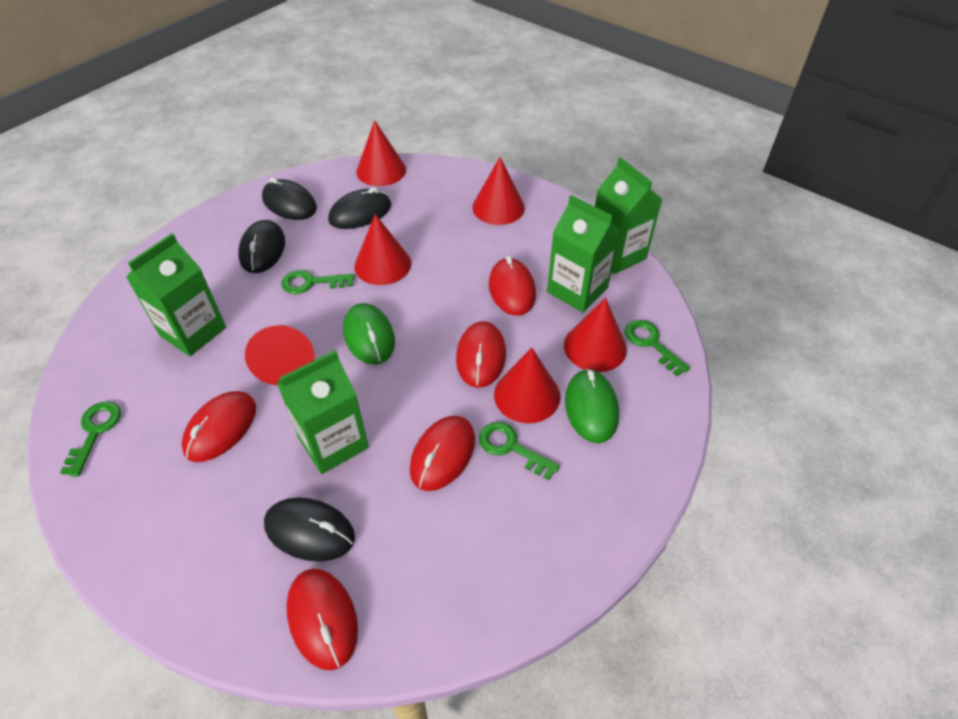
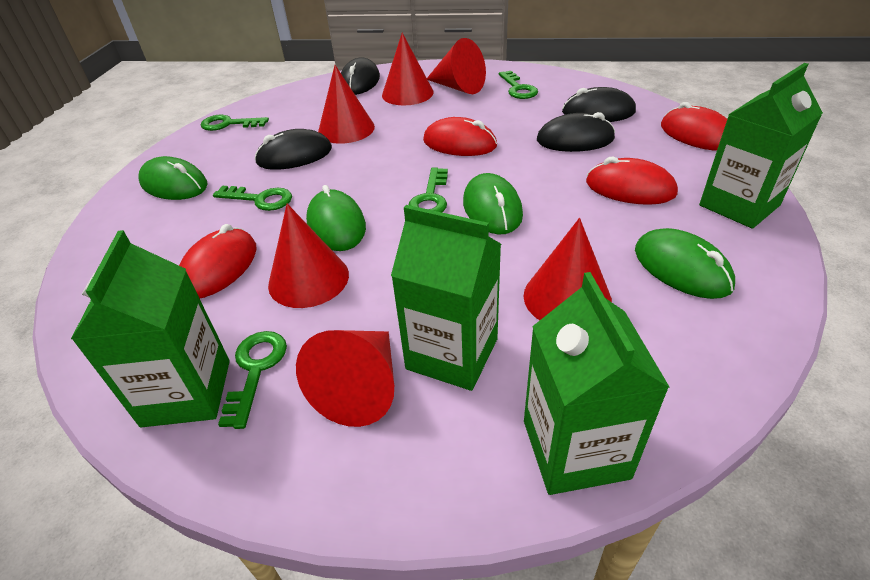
green key: [60,401,121,477] [281,270,354,294] [479,422,560,480] [625,320,690,376] = 4 -> [201,114,269,131] [213,186,292,211] [218,331,287,429] [409,168,448,212] [499,71,538,99] = 5
green mouse: [343,303,395,365] [565,369,619,443] = 2 -> [138,156,207,200] [306,185,366,251] [463,173,523,235] [635,228,735,299] = 4
red mouse: [182,391,256,462] [286,568,358,670] [410,416,475,491] [456,321,506,388] [489,256,536,316] = 5 -> [179,224,257,298] [423,117,497,156] [586,157,678,205] [661,102,727,151] = 4

